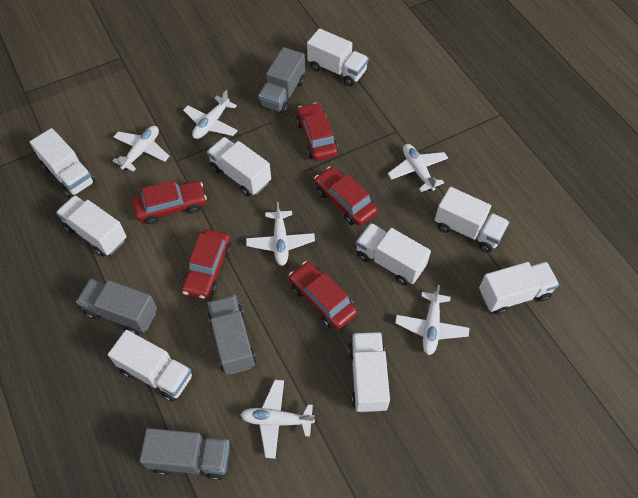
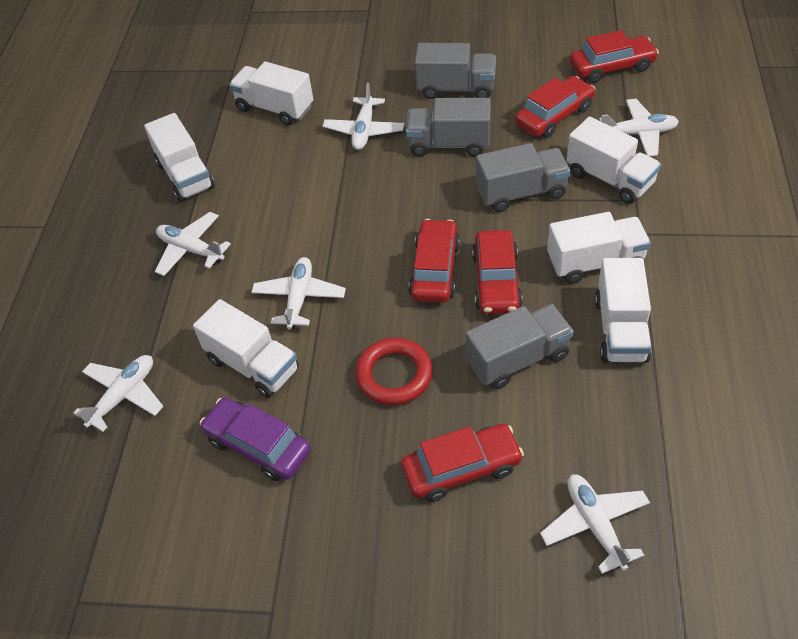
purple car: none = 0 -> [200,397,311,481] = 1
red ring: none = 0 -> [355,338,433,405] = 1
white truck: [30,128,96,198] [56,195,127,257] [108,330,193,402] [207,137,271,196] [307,28,369,86] [348,332,390,412] [356,223,431,285] [435,187,510,252] [479,262,559,315] = 9 -> [144,113,215,202] [193,299,299,398] [229,62,313,125] [547,212,651,284] [566,117,661,204] [595,258,652,362] = 6

